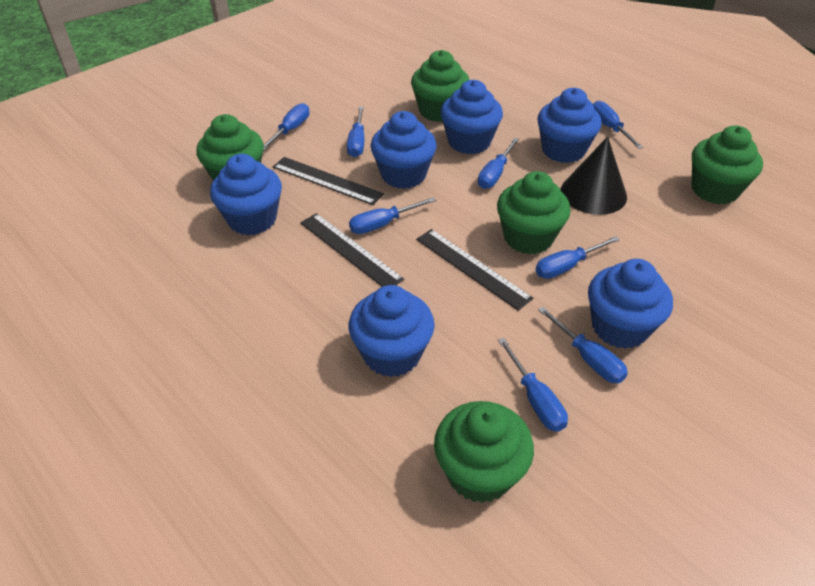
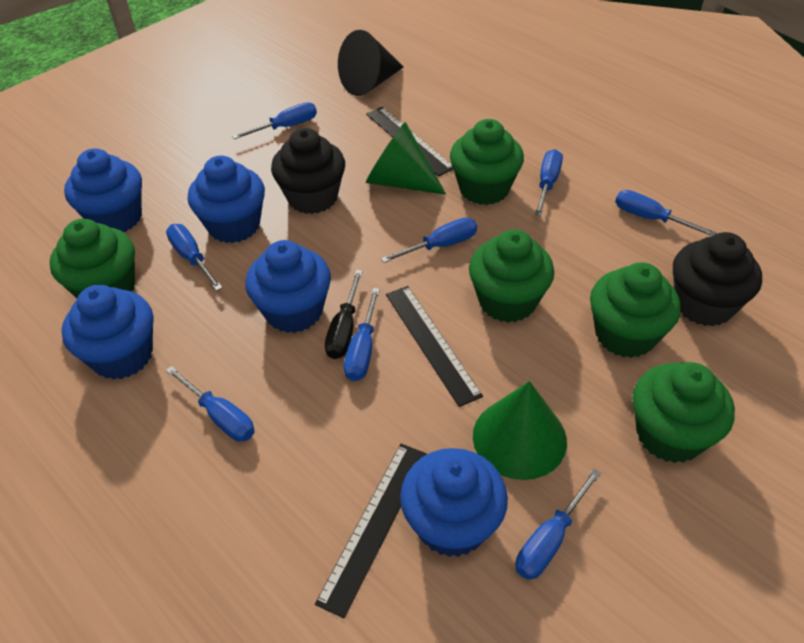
black cupcake: none = 0 -> [271,128,345,214] [673,232,762,326] = 2
black screwdriver: none = 0 -> [325,270,363,359] = 1
blue cupcake: [210,154,282,235] [348,285,435,377] [371,111,437,189] [440,80,503,154] [537,88,602,163] [588,259,673,349] = 6 -> [62,285,153,380] [64,148,142,232] [188,156,265,243] [245,240,331,333] [400,448,508,557] = 5
green cone: none = 0 -> [366,122,446,195] [473,381,567,480] = 2

